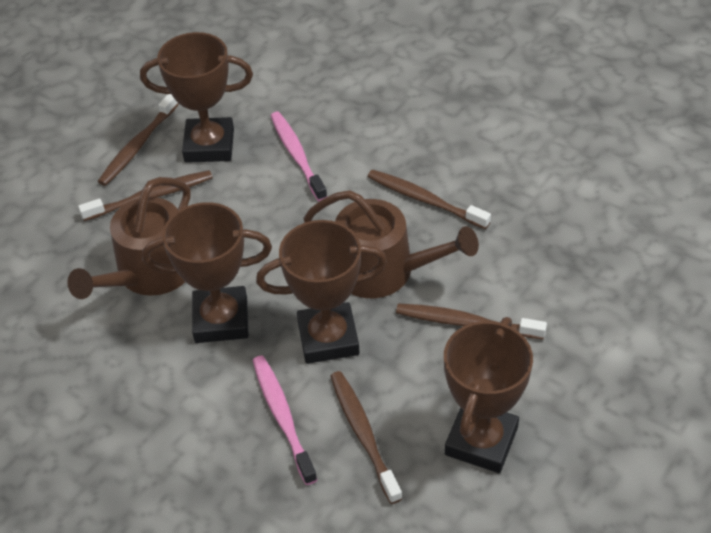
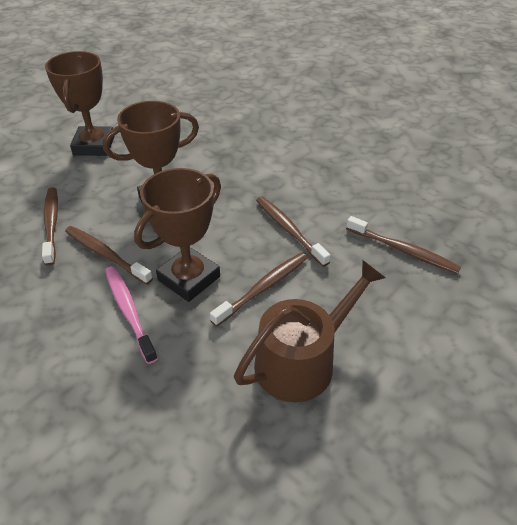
brown trophy: [140,32,253,163] [142,202,272,343] [256,220,387,364] [444,317,533,473] = 4 -> [45,51,114,156] [103,101,199,205] [134,168,221,302] = 3
brown watering can: [67,177,191,299] [303,190,479,298] = 2 -> [234,260,386,402] = 1
pink toothbrush: [252,356,317,485] [271,112,327,201] = 2 -> [105,266,158,364] = 1

